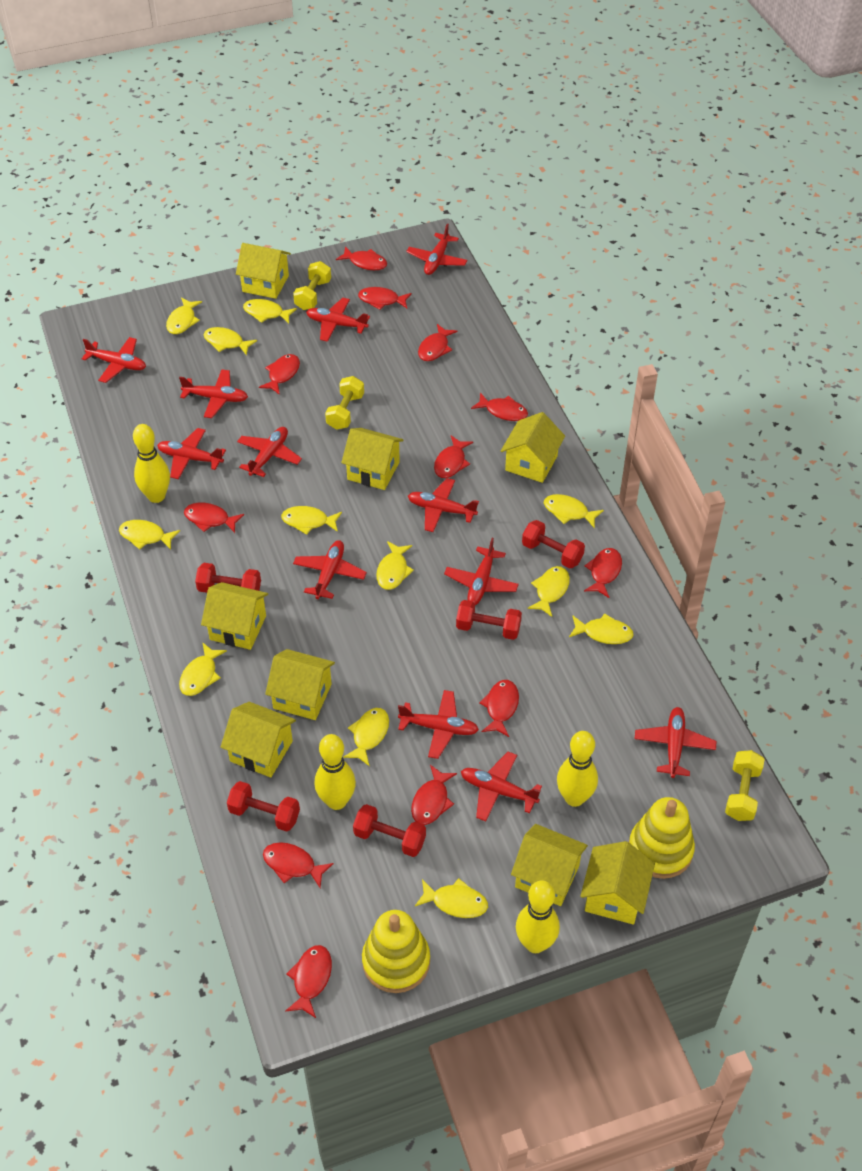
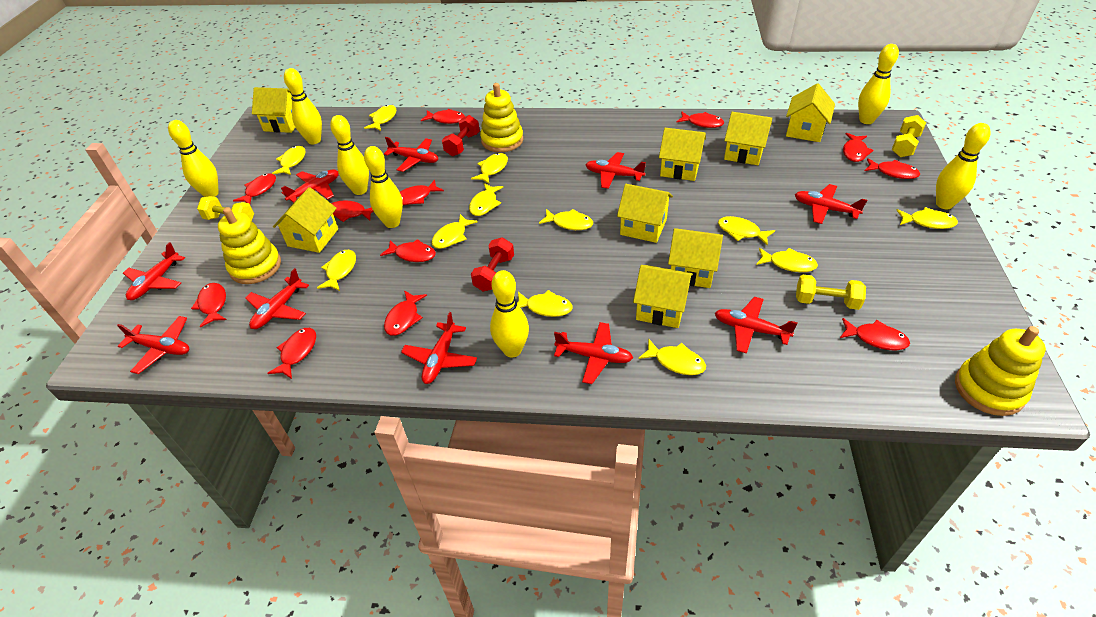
red dumbbell: [195,563,261,593] [227,781,300,832] [353,804,426,857] [456,600,522,640] [522,520,585,568] = 5 -> [442,115,480,156] [471,237,514,291] = 2
red plane: [82,337,146,383] [157,428,226,479] [179,370,248,418] [237,427,302,477] [293,540,367,599] [306,298,370,342] [398,690,479,759] [406,223,468,275] [408,478,479,532] [444,538,519,605] [461,752,542,821] [635,707,716,778] = 12 -> [117,316,189,374] [123,242,185,300] [245,268,309,329] [281,169,339,203] [384,137,438,172] [401,312,477,384] [554,322,633,384] [586,152,646,189] [715,297,798,354] [795,184,867,224] = 10
yellow bowling pin: [133,424,170,503] [315,734,356,810] [516,880,560,953] [557,731,598,807] = 4 -> [168,120,219,197] [284,68,322,144] [330,115,369,195] [364,146,403,228] [490,270,529,357] [858,44,899,124] [936,123,991,209] = 7
yellow stacking toy: [362,910,430,993] [629,797,695,879] = 2 -> [218,207,281,284] [480,83,523,152] [955,326,1046,416] = 3

